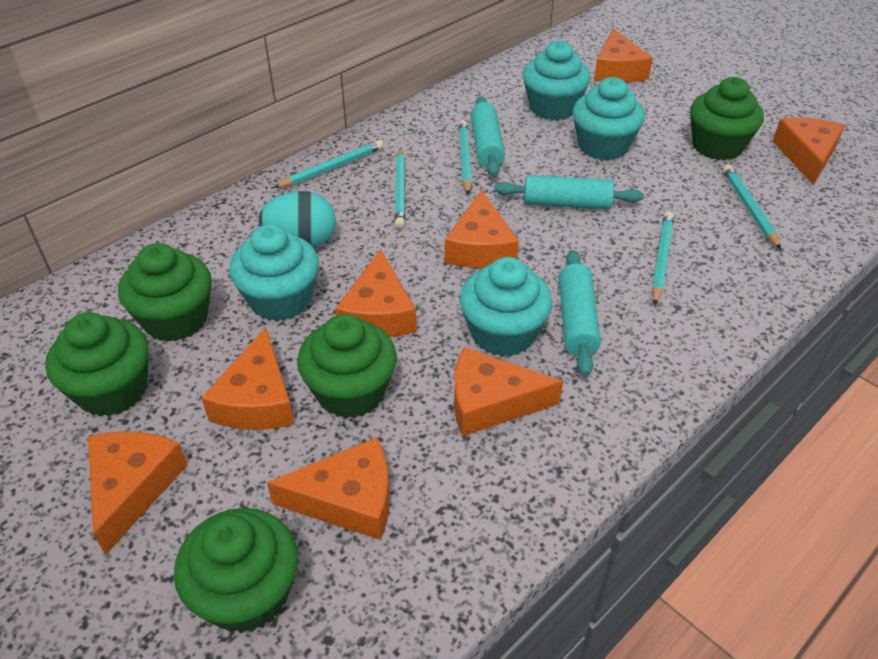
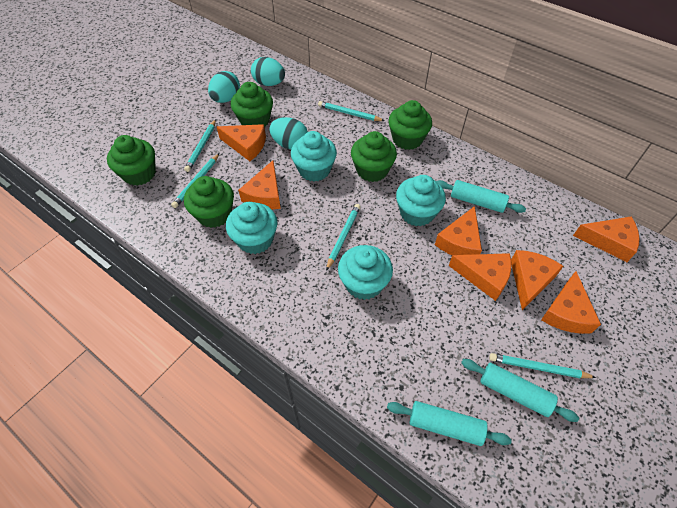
orange cheese: [88,431,187,555] [201,327,294,430] [267,437,390,540] [335,249,417,337] [445,189,519,268] [454,347,563,436] [594,28,653,83] [773,118,845,185] = 8 -> [217,124,266,161] [238,160,281,209] [435,206,482,255] [449,253,511,301] [511,250,563,310] [541,271,601,334] [573,216,640,262] = 7
turquoise egg: [259,191,336,247] = 1 -> [208,71,240,103] [251,57,285,86] [269,117,308,150] = 3

